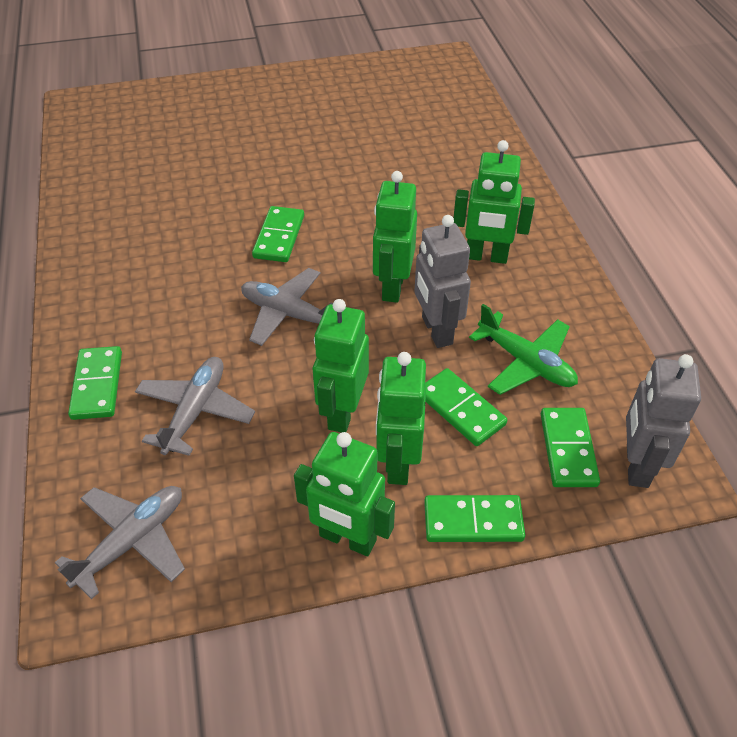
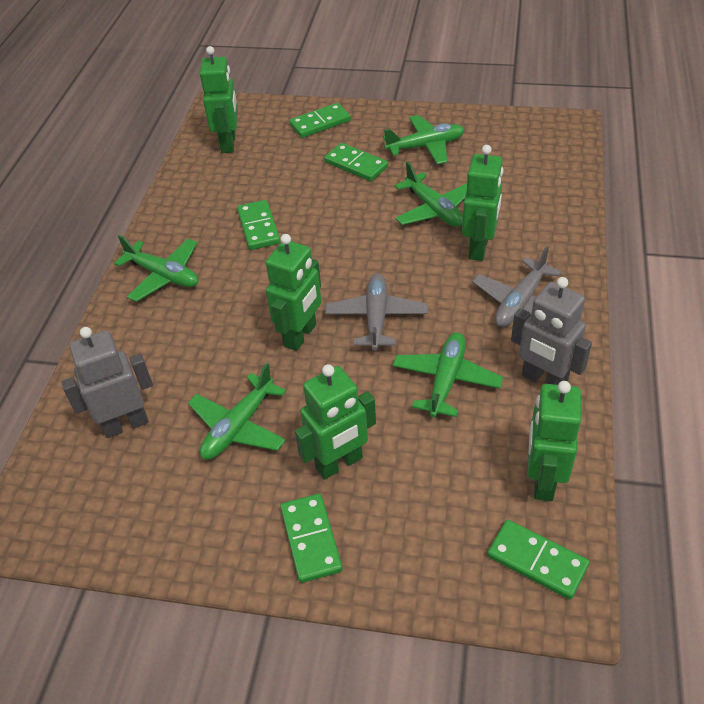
green plane: [469,304,578,395] = 1 -> [114,235,199,302] [188,363,286,460] [383,115,465,164] [393,332,503,418] [395,161,467,227] = 5
grey plane: [55,486,185,599] [135,357,255,456] [241,268,333,346] = 3 -> [325,273,428,351] [473,246,562,327] = 2

